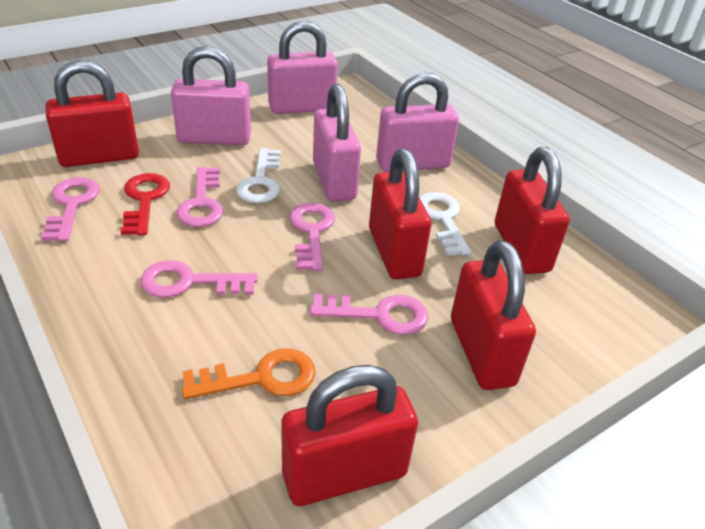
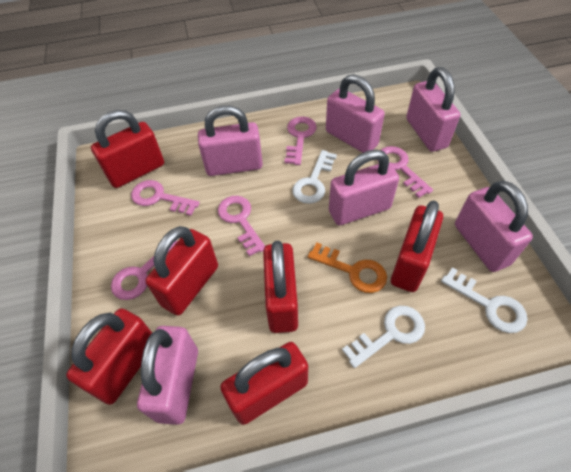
pink padlock: [171,46,251,145] [267,21,338,114] [313,84,361,202] [376,72,459,172] = 4 -> [137,326,198,425] [198,105,263,176] [326,74,385,153] [329,149,399,225] [406,67,460,152] [455,181,533,272] = 6
red key: [121,173,170,235] = 1 -> none = 0
red padlock: [46,60,139,167] [281,365,418,506] [369,148,431,280] [451,240,536,390] [495,147,570,274] = 5 -> [66,308,152,405] [91,110,164,188] [145,226,218,316] [220,342,308,425] [263,241,298,333] [391,200,443,292] = 6
white key: [236,148,281,203] [419,192,471,256] = 2 -> [292,150,337,204] [342,306,425,368] [441,267,527,333] = 3

